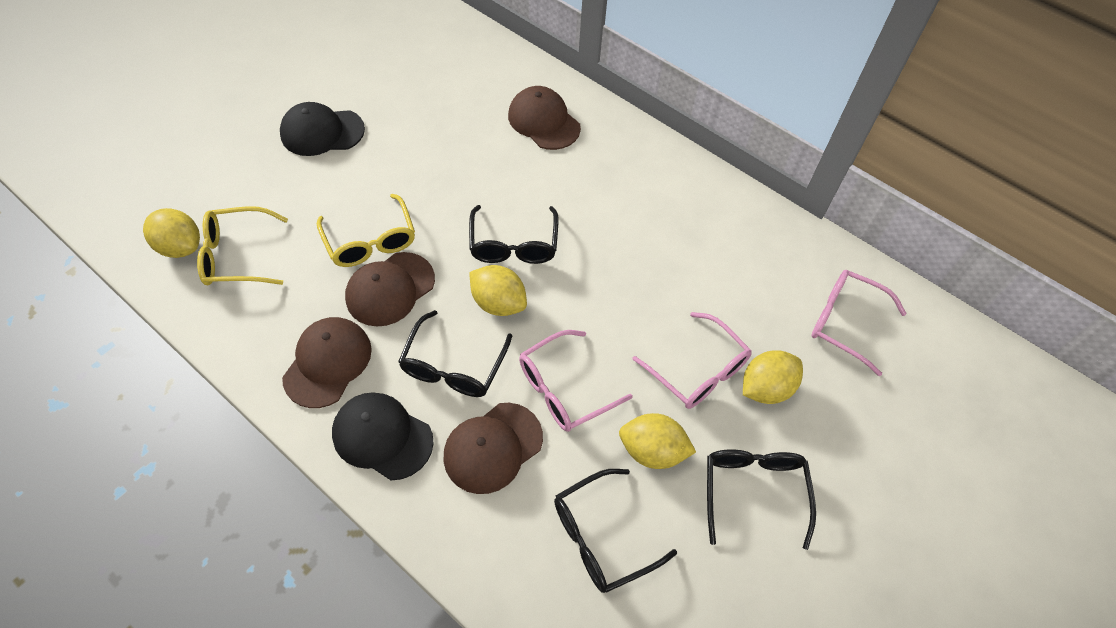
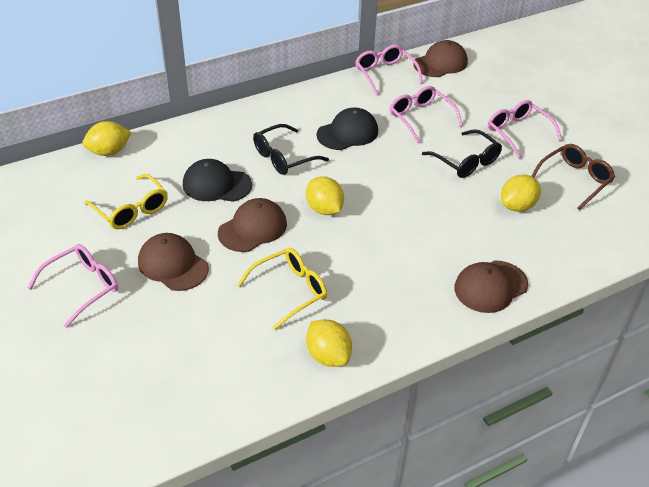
black glasses: [398,310,512,397] [469,205,558,264] [554,469,677,593] [707,450,816,550] = 4 -> [253,124,329,175] [422,129,502,178] = 2
brown glasses: none = 0 -> [532,144,615,210] = 1
pink glasses: [519,330,633,432] [632,312,752,409] [811,270,907,376] = 3 -> [28,244,118,328] [355,45,423,96] [389,86,463,143] [488,100,562,159] = 4

